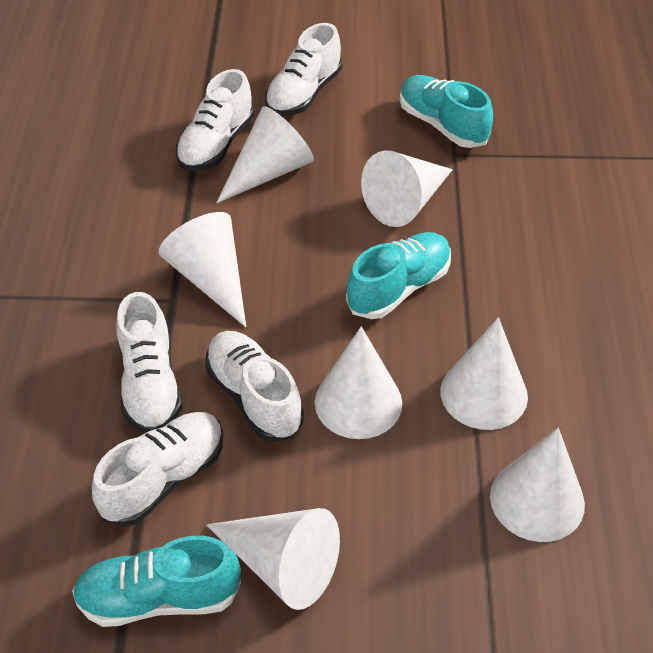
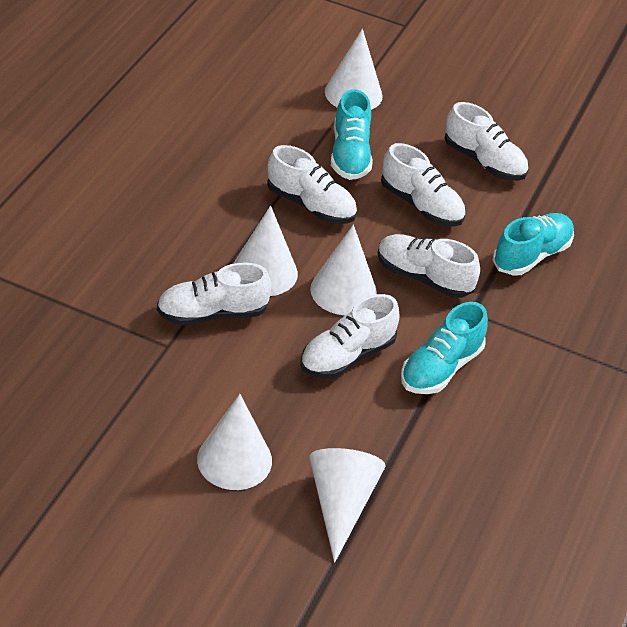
white cone: [159,212,246,327] [206,508,340,610] [216,106,314,203] [315,326,402,439] [361,150,453,227] [440,317,528,430] [490,428,585,542] = 7 -> [197,394,272,490] [233,205,298,296] [309,448,386,563] [310,225,377,315] [325,29,383,110] = 5
white shoe: [92,412,223,526] [116,292,182,433] [176,69,254,171] [205,331,304,442] [265,23,342,116] = 5 -> [157,263,271,325] [267,145,357,224] [300,294,399,378] [378,234,480,298] [381,143,465,227] [444,102,528,181] = 6

